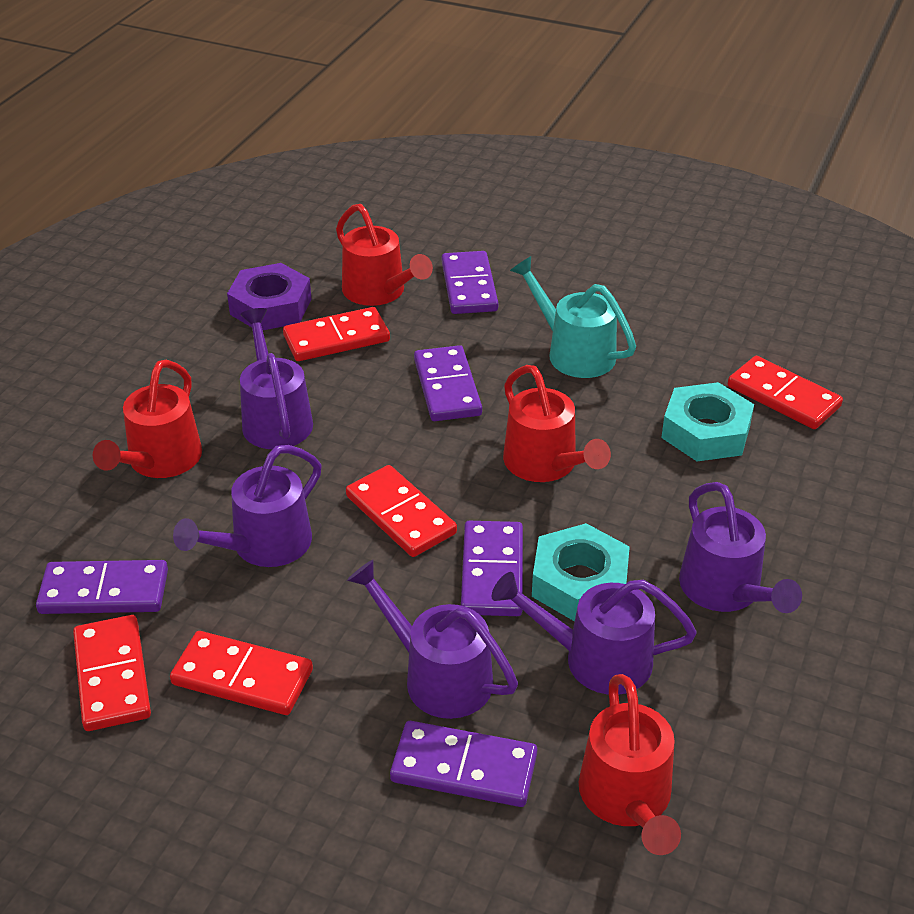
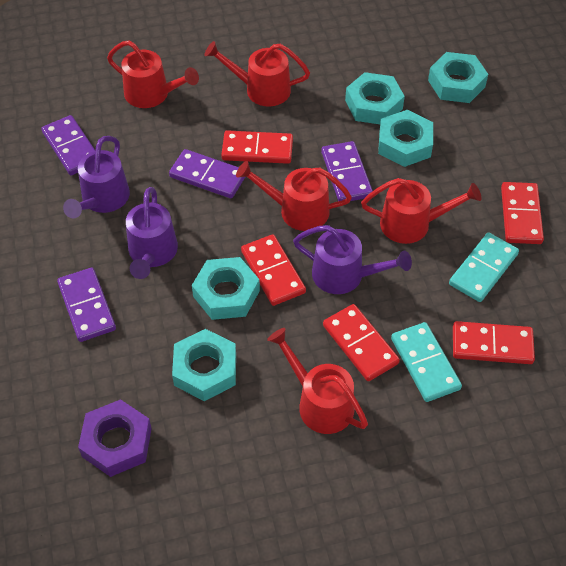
purple domino: [36,560,168,614] [390,721,537,807] [414,345,482,421] [442,251,498,314] [461,521,523,616] = 5 -> [41,115,96,175] [57,268,116,342] [169,149,245,198] [321,141,373,201] = 4
purple watering can: [173,445,322,567] [240,308,313,449] [347,560,518,719] [492,572,697,695] [679,482,802,613] = 5 -> [63,136,130,218] [126,187,178,279] [293,225,412,294] = 3
red watering can: [93,360,202,478] [336,204,433,306] [503,365,611,482] [579,674,681,855] = 4 -> [107,40,199,108] [204,41,310,106] [236,161,352,231] [267,328,368,434] [361,178,481,244] = 5
turquoise domino: none = 0 -> [391,322,462,402] [449,232,519,302] = 2
turquoise nut: [532,523,630,622] [661,382,754,461] = 2 -> [172,329,236,401] [192,257,260,320] [345,72,405,124] [378,110,433,167] [428,52,488,103] = 5
turquoise watering can: [510,256,636,378] = 1 -> none = 0

